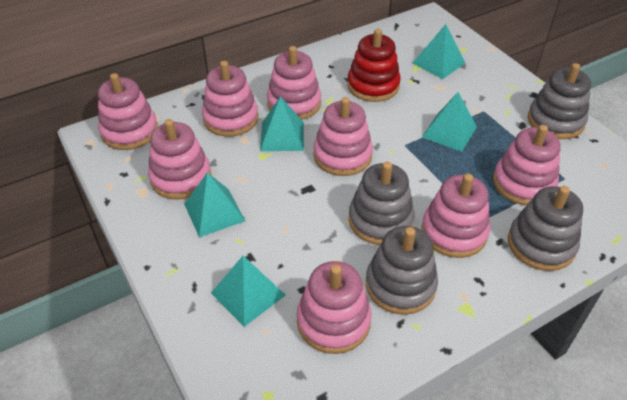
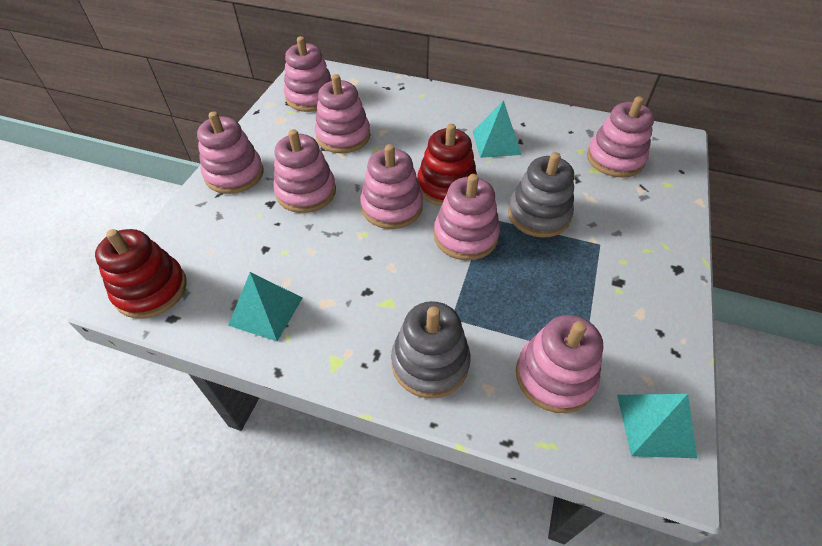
grey stacking toy: [349,162,415,245] [366,226,438,315] [508,186,583,271] [528,63,591,139] = 4 -> [391,301,471,398] [508,152,574,238] = 2
red stacking toy: [347,29,401,102] = 1 -> [95,229,187,319] [417,124,477,206] = 2
turquoise pyramid: [184,172,245,237] [211,256,285,327] [260,96,304,151] [413,24,465,79] [422,92,477,152] = 5 -> [228,272,302,341] [473,100,521,158] [617,394,697,458] = 3

